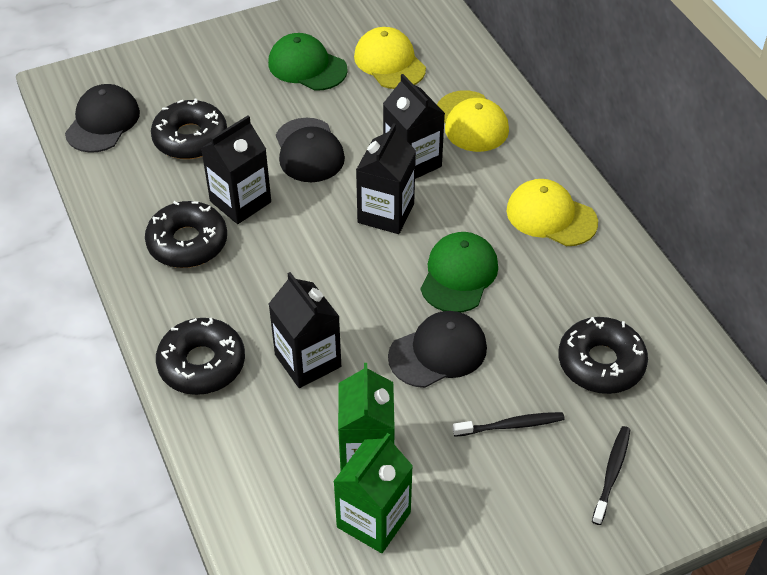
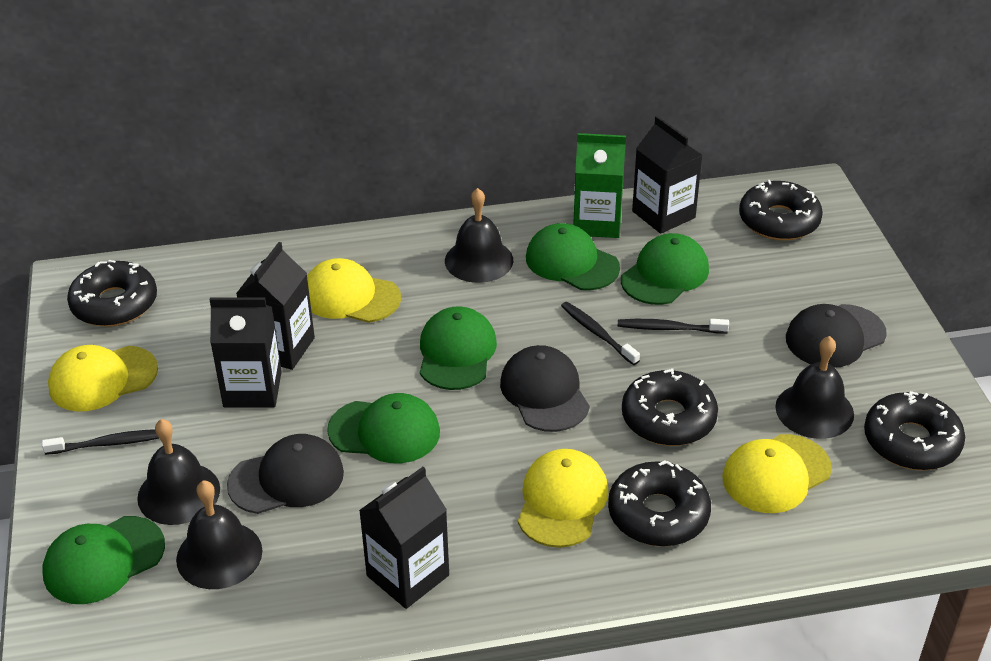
black bell: none = 0 -> [137,419,220,525] [176,480,263,589] [445,188,513,283] [775,336,854,439] = 4
black donut: [145,201,227,268] [151,98,227,159] [156,318,245,395] [558,317,648,394] = 4 -> [67,260,157,327] [608,461,711,547] [622,368,718,446] [739,180,823,241] [864,391,965,471] = 5
black toothbrush: [453,412,565,437] [592,426,631,525] = 2 -> [42,429,159,455] [561,302,640,365] [618,319,729,334] = 3
green cap: [268,33,348,91] [420,232,498,313] = 2 -> [43,516,165,604] [327,393,440,463] [420,306,497,390] [526,223,620,290] [621,233,709,305] = 5
green carton: [333,433,413,553] [338,363,395,470] = 2 -> [573,133,626,238] = 1
yellow cap: [354,27,426,89] [437,90,509,152] [506,179,598,246] = 3 -> [48,345,158,411] [307,258,401,323] [518,449,608,548] [722,434,832,513] = 4

